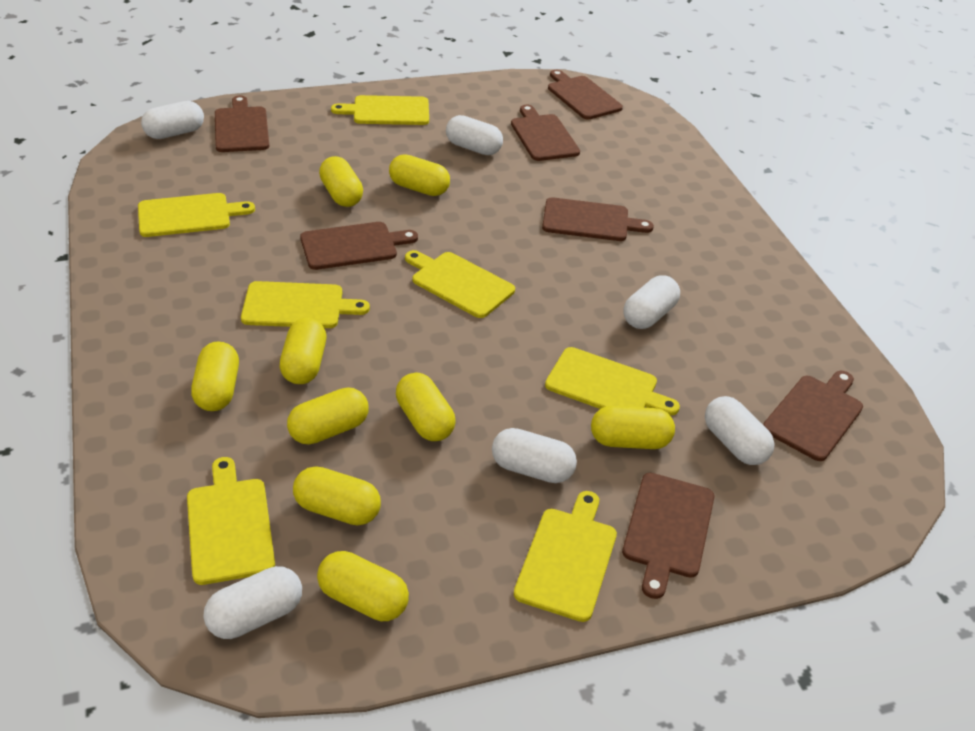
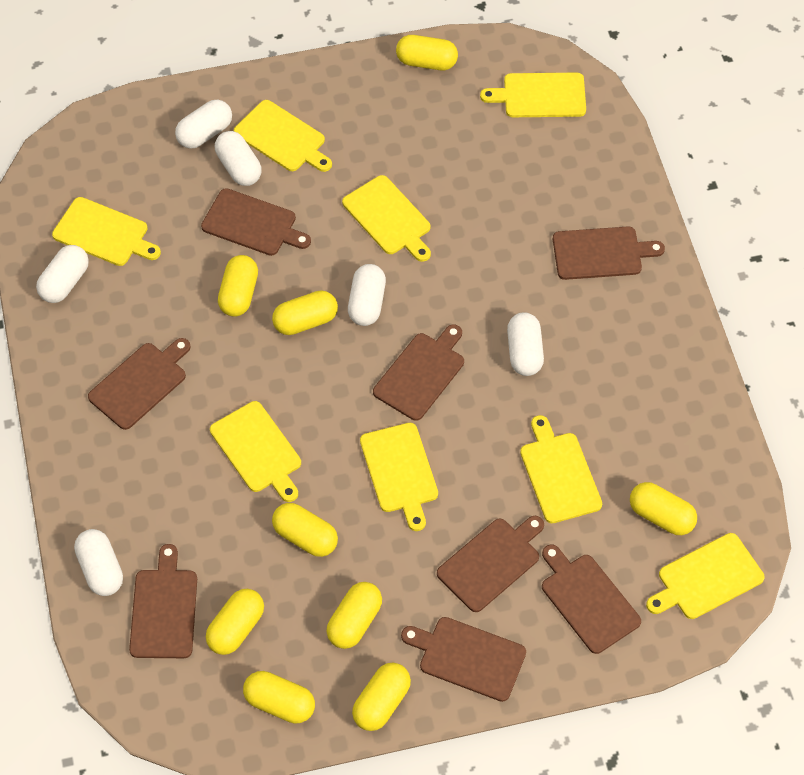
brown cutting board: [215,96,269,152] [300,222,418,270] [511,105,580,161] [542,197,654,241] [548,70,623,120] [622,473,715,599] [763,371,863,461] = 7 -> [88,338,191,430] [129,544,197,658] [201,188,311,256] [373,325,464,421] [401,617,526,702] [437,516,544,612] [542,545,641,654] [553,226,665,280] = 8
yellow cutting board: [138,193,255,237] [187,457,275,585] [241,281,370,328] [331,95,429,125] [405,250,515,318] [514,491,617,622] [545,347,680,416] = 7 -> [52,197,161,266] [210,401,301,502] [234,100,332,172] [342,175,431,262] [360,423,438,531] [480,73,586,117] [520,415,602,523] [646,533,765,619] = 8

